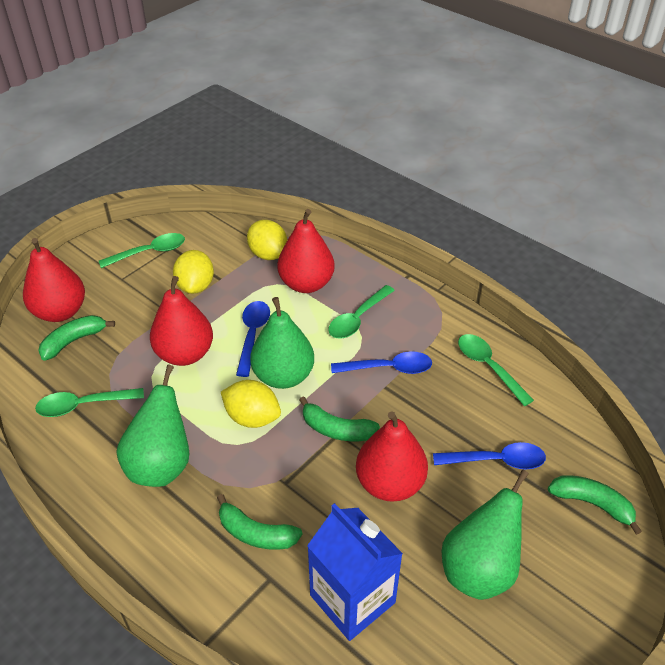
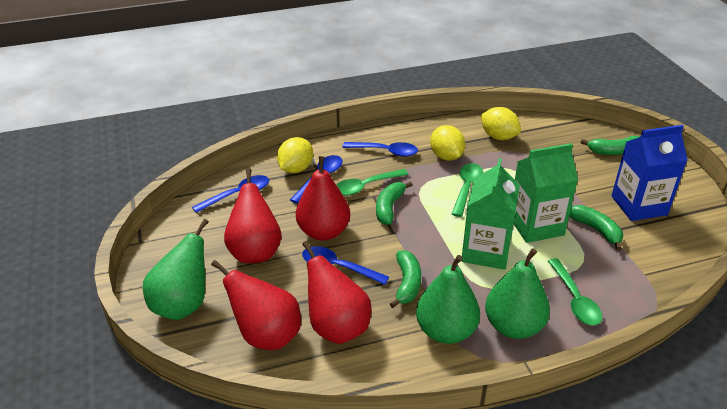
blue spoon: [236,301,270,377] [331,351,432,374] [433,442,546,469] = 3 -> [192,175,269,213] [290,155,343,204] [302,246,389,285] [342,142,418,157] = 4
green carton: none = 0 -> [462,158,520,270] [514,143,578,243] = 2
green spoon: [35,388,144,417] [99,233,185,268] [328,285,395,339] [458,334,534,406] = 4 -> [336,169,408,196] [452,163,483,217] [548,258,603,325] = 3

